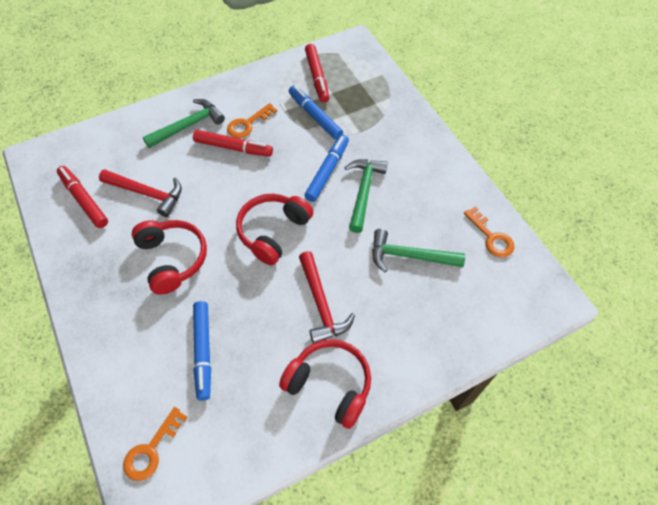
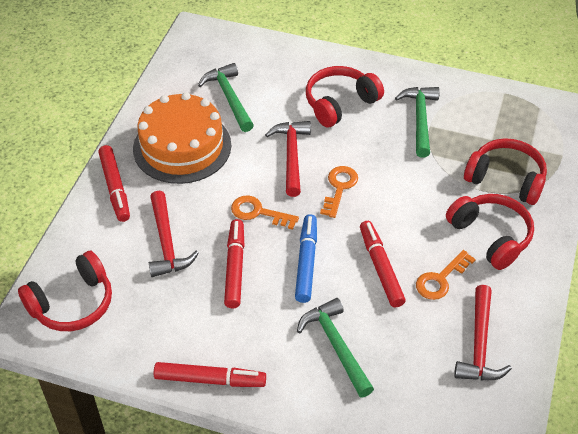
blue marker: [193,301,211,401] [289,85,343,140] [304,135,349,202] = 3 -> [295,214,317,303] = 1
orange cake: none = 0 -> [133,92,231,184] = 1
red hammer: [99,169,182,217] [299,251,355,343] = 2 -> [149,191,199,277] [265,121,311,197] [454,285,512,380] = 3
red headphones: [132,220,207,295] [236,194,313,265] [279,339,371,429] = 3 -> [18,251,112,331] [306,66,384,127] [446,194,534,270] [464,138,547,205] = 4
red marker: [57,166,108,228] [193,130,273,157] [305,44,329,103] = 3 -> [98,145,130,222] [154,362,266,387] [224,219,245,309] [360,221,406,307] = 4

